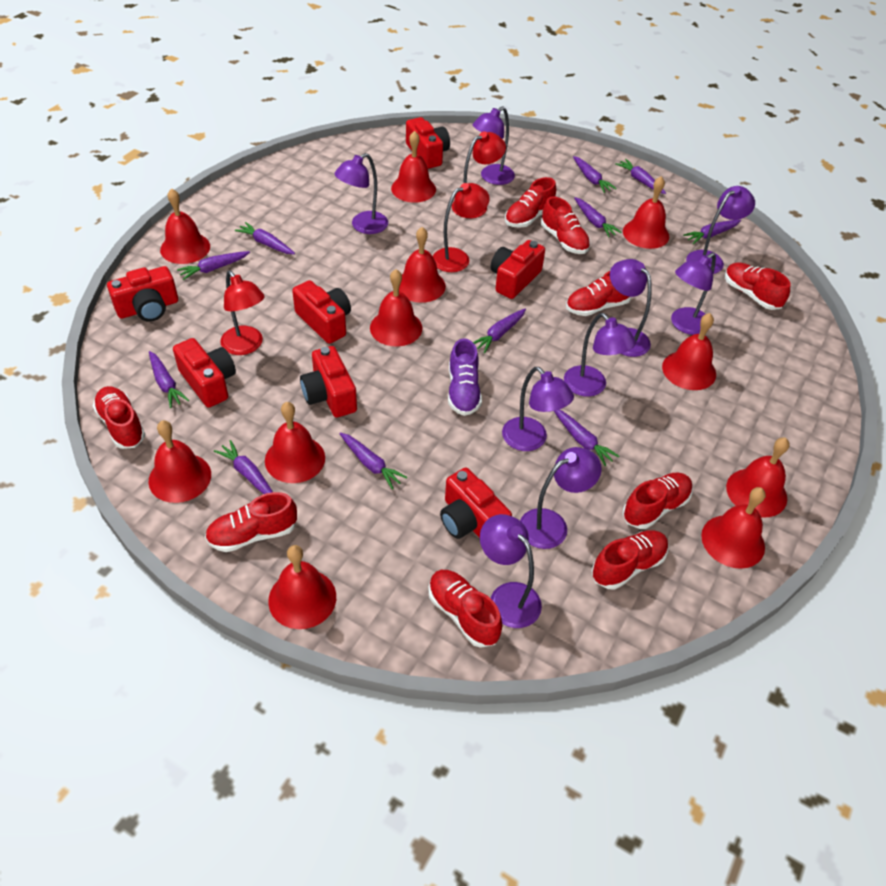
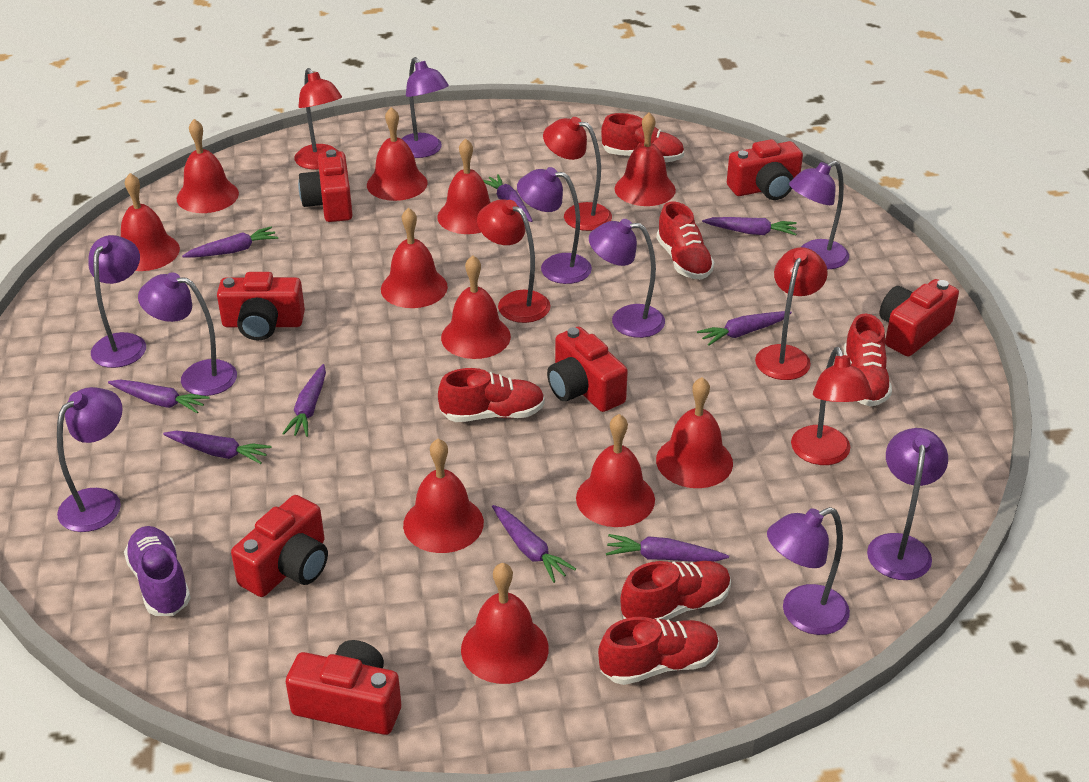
purple carrot: [149,351,189,408] [177,251,250,280] [214,440,273,494] [235,222,295,254] [339,432,407,490] [473,309,526,353] [554,410,619,466] [573,156,617,193] [574,197,622,237] [615,159,666,194] [683,220,741,244] = 11 -> [108,380,210,413] [163,431,271,464] [182,227,278,258] [282,364,326,437] [483,174,533,222] [492,505,576,583] [606,534,729,562] [697,311,792,346] [702,217,797,235] = 9
red lamp: [220,270,265,355] [433,183,490,272] [452,131,506,218] = 3 -> [295,68,342,170] [477,199,551,323] [543,117,612,231] [755,247,828,380] [791,347,872,465] = 5
red shoe: [93,386,146,449] [205,492,297,552] [428,570,503,648] [505,177,556,228] [541,196,590,254] [566,271,631,316] [592,530,669,590] [622,473,693,529] [725,263,790,310] = 9 -> [438,368,545,422] [598,617,719,685] [601,113,684,163] [620,561,731,620] [656,201,715,279] [844,313,892,406] = 6

